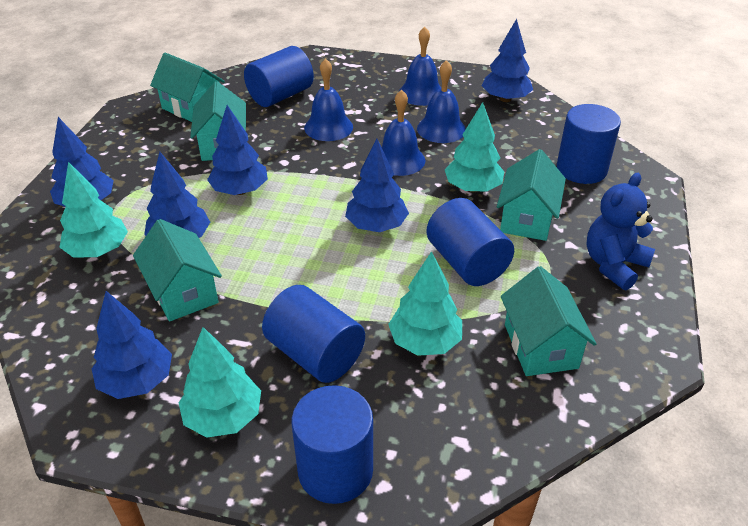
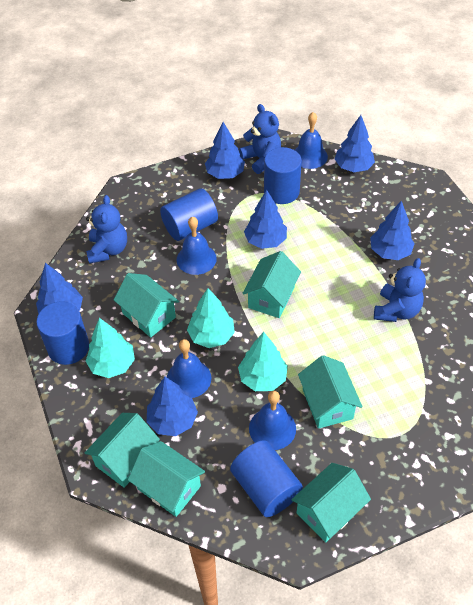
blue cylinder: [244,46,314,107] [262,285,365,383] [292,385,373,504] [426,198,514,286] [557,104,621,184] = 5 -> [36,301,89,365] [160,188,218,241] [230,440,303,517] [264,147,302,204] = 4
blue teddy bear: [586,173,655,290] = 1 -> [86,195,127,264] [239,104,281,174] [374,258,426,322] = 3
turquoise house: [133,219,222,321] [150,53,225,122] [190,81,246,161] [497,149,566,241] [501,266,596,376] = 5 -> [85,413,160,488] [114,273,179,338] [128,441,205,517] [242,251,301,318] [291,463,371,542] [298,355,362,429] = 6
turquoise tree: [59,162,128,258] [178,327,261,438] [388,251,462,356] [445,102,504,192] = 4 -> [86,318,135,378] [187,288,235,348] [238,332,288,391] = 3

